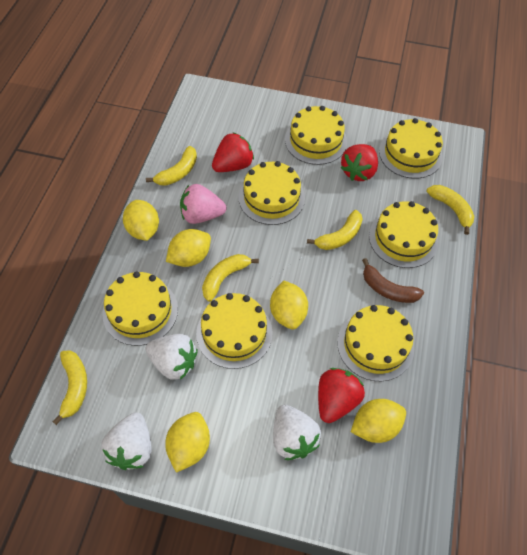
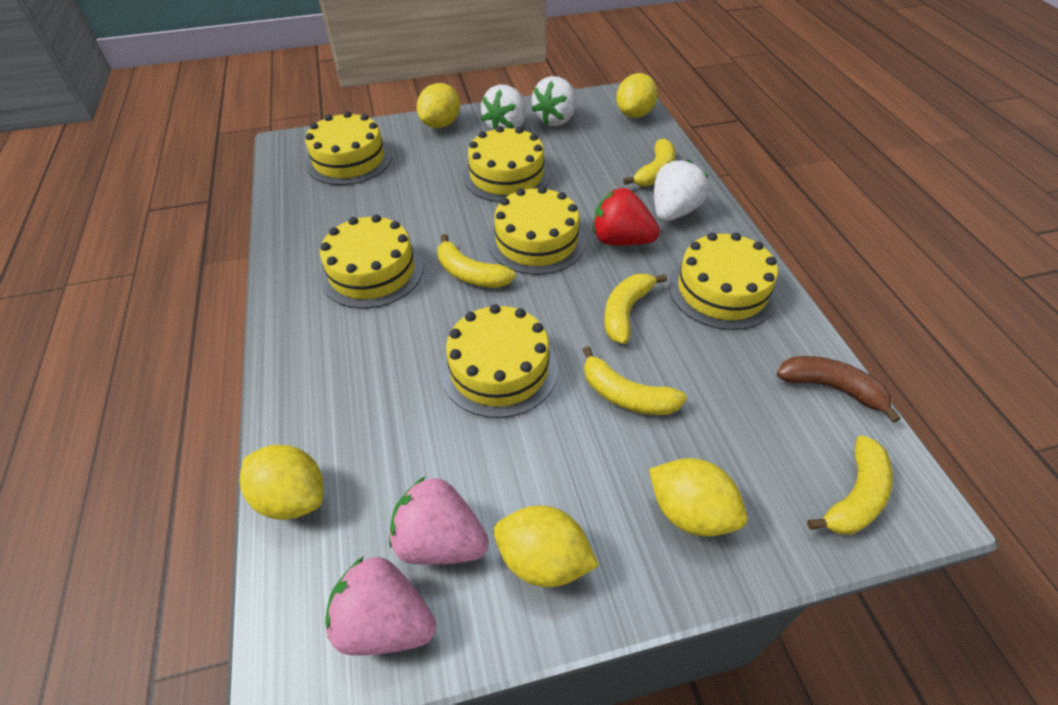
pink strawberry: [180,184,226,224] = 1 -> [325,556,436,656] [389,476,489,565] = 2
red strawberry: [212,132,254,172] [318,368,365,423] [341,144,378,181] = 3 -> [593,188,660,245] = 1
yellow cake: [102,271,178,346] [196,293,273,369] [239,161,305,225] [285,106,347,165] [337,305,414,381] [369,201,438,268] [379,118,443,179] = 7 -> [305,111,392,185] [320,215,424,309] [440,304,558,418] [463,126,551,202] [488,186,586,275] [669,232,778,330] = 6

